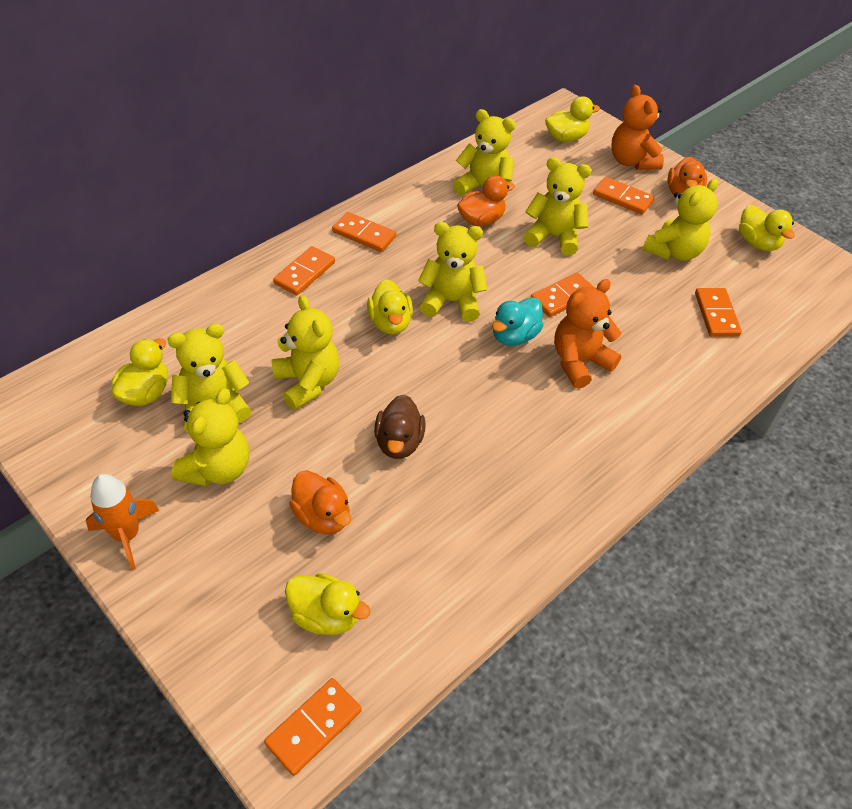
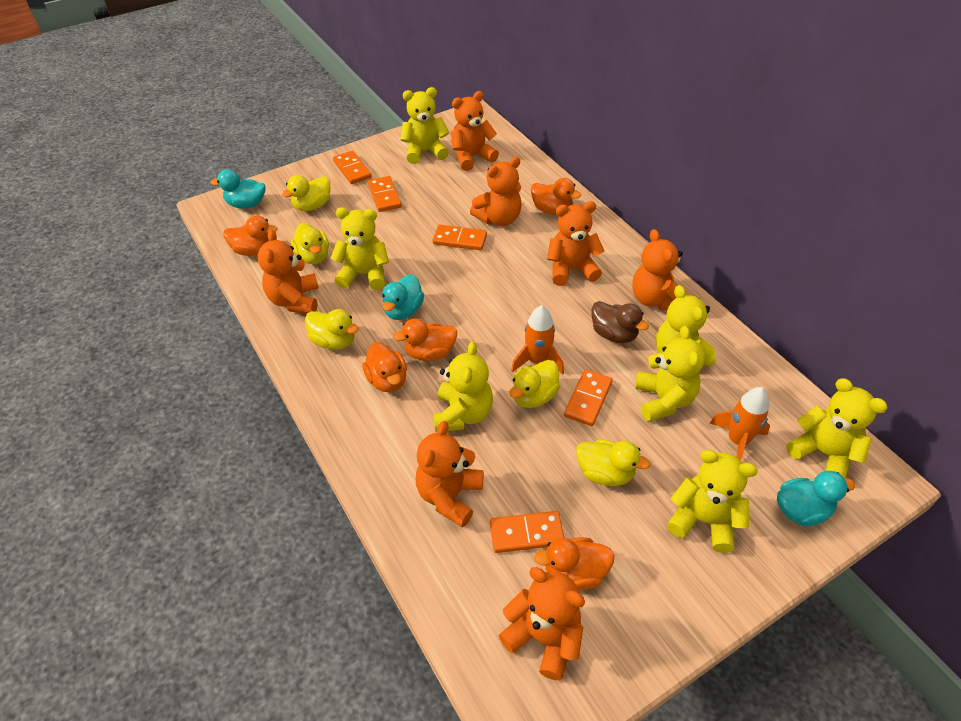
orange domino: [264,678,362,776] [273,246,335,295] [332,212,396,252] [531,273,594,317] [593,177,655,214] [695,288,742,337] = 6 -> [333,151,372,184] [368,176,402,212] [433,225,487,250] [490,511,564,553] [564,369,613,426] = 5
orange duck: [289,470,351,534] [457,175,515,226] [667,157,707,195] = 3 -> [223,215,277,256] [362,342,407,392] [393,319,457,361] [531,178,581,215] [534,537,615,590] = 5
orange rocket: [86,474,160,570] = 1 -> [511,305,564,375] [709,387,770,460] = 2
orange teddy bear: [554,279,622,389] [611,85,664,170] = 2 -> [258,229,319,314] [416,421,484,528] [451,91,499,171] [470,157,522,226] [498,567,585,681] [547,201,605,286] [632,229,683,310] = 7
turquoise duck: [492,297,544,346] = 1 -> [210,169,265,208] [382,274,424,320] [777,471,855,526] = 3

